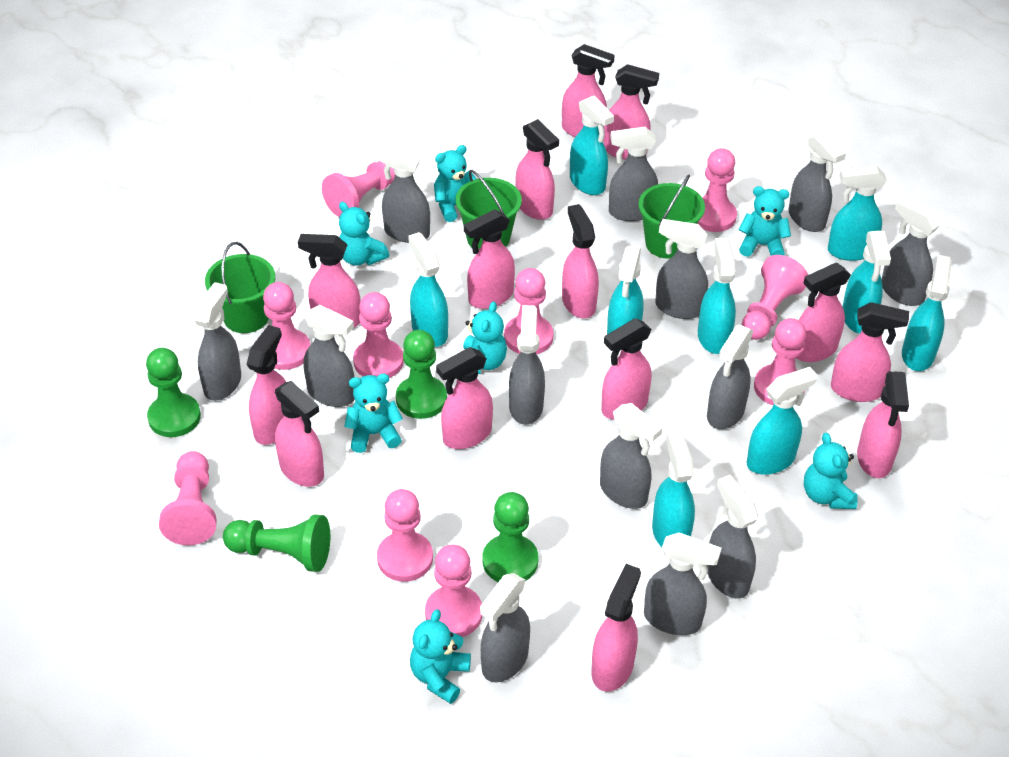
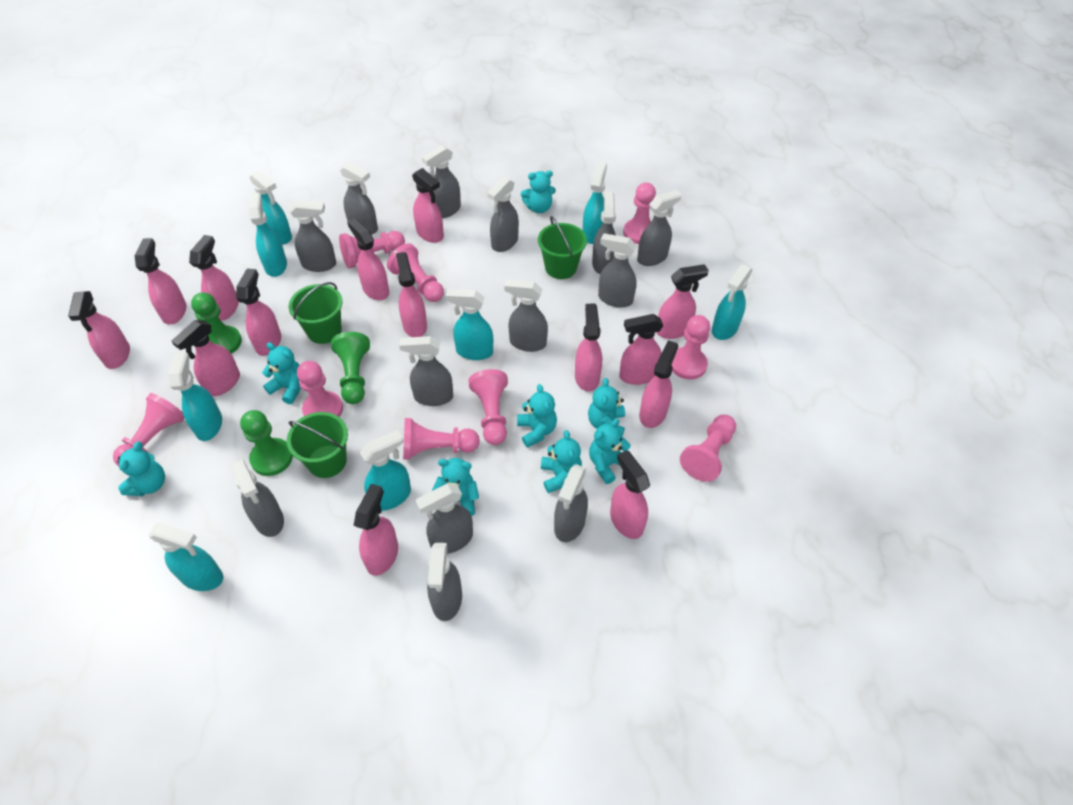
green pawn: [146,348,201,437] [223,515,330,572] [396,330,447,419] [483,492,538,582] = 4 -> [191,292,242,354] [240,410,293,476] [331,332,370,404] = 3
pink pawn: [159,451,217,545] [263,282,310,370] [322,161,395,217] [353,292,404,378] [377,489,433,582] [425,545,482,637] [504,268,554,354] [698,148,737,232] [742,255,808,340] [754,318,806,405] = 10 -> [113,393,185,466] [297,361,343,417] [339,231,405,268] [387,243,444,302] [403,418,480,460] [468,369,508,445] [623,183,656,244] [672,315,710,380] [680,415,736,482] = 9
turquoise spray bottle: [408,232,448,347] [570,96,614,195] [607,246,644,334] [652,430,695,547] [698,238,736,354] [747,367,818,475] [828,166,887,261] [842,231,891,334] [902,255,952,371] = 9 -> [148,522,223,591] [168,351,222,441] [248,192,287,277] [249,170,292,244] [360,430,411,511] [446,289,493,360] [582,162,607,244] [712,265,753,340] = 8
turquoise teddy bear: [339,202,389,266] [344,374,403,453] [410,609,471,704] [434,145,477,222] [463,301,507,374] [739,186,791,257] [804,433,858,509] = 7 -> [117,442,165,496] [262,342,301,404] [432,458,479,516] [517,384,557,448] [521,170,556,213] [541,430,582,493] [588,378,625,436] [589,419,631,484] = 8

